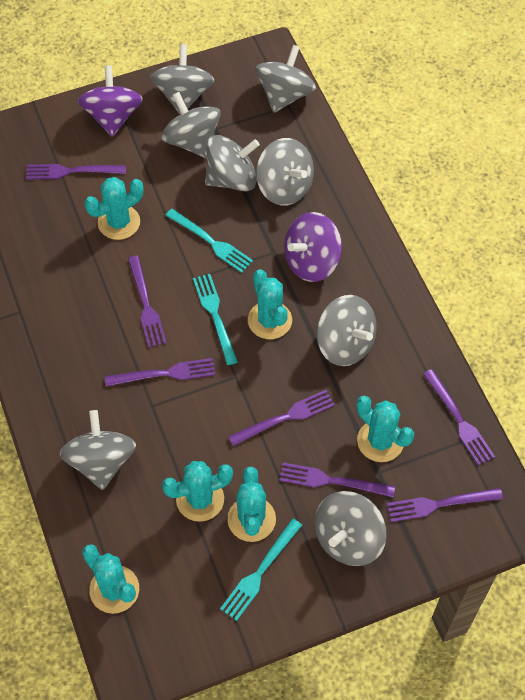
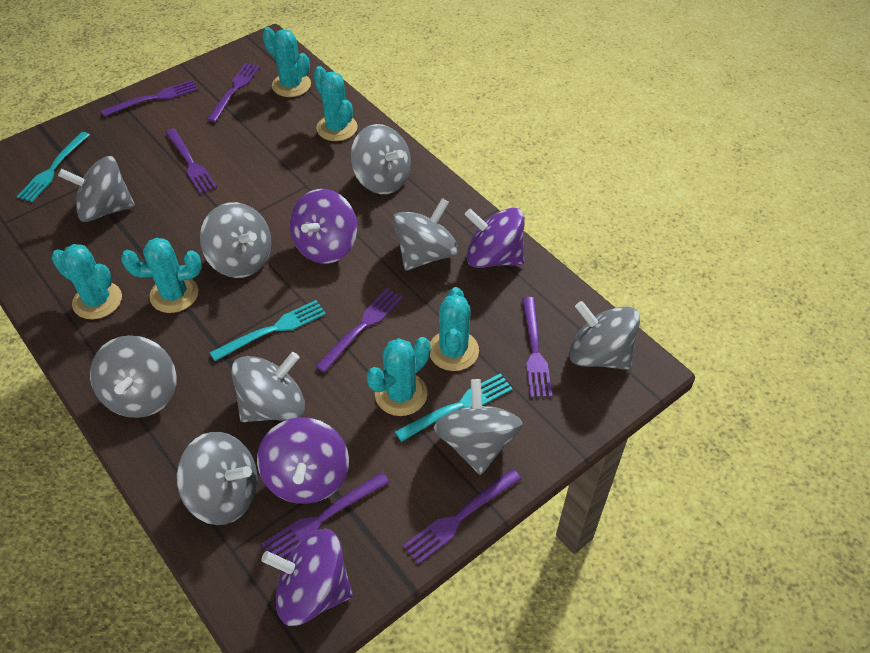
grey spinning top: [60,410,136,490] [150,44,214,115] [161,92,221,158] [205,135,260,191] [255,45,316,113] [256,138,314,206] [315,491,387,566] [316,295,377,366] = 8 -> [58,156,135,222] [90,335,177,418] [176,432,258,525] [200,202,271,278] [231,352,305,422] [350,124,411,194] [393,198,459,271] [434,379,522,475] [569,301,640,370] = 9
purple spinning top: [78,65,143,137] [284,212,342,282] = 2 -> [257,417,349,504] [261,529,353,626] [290,189,357,264] [465,208,525,268] = 4

